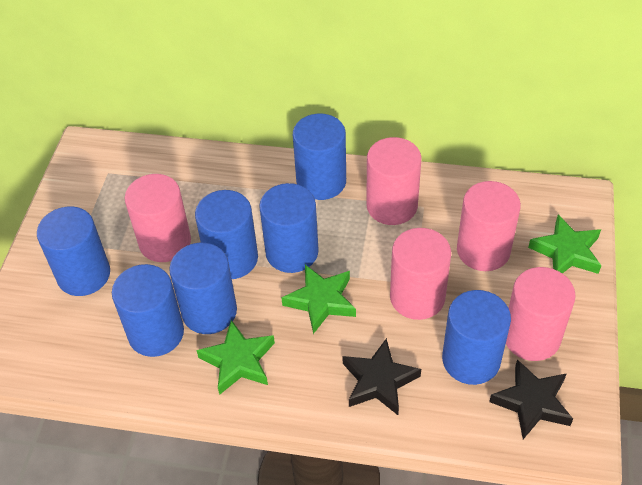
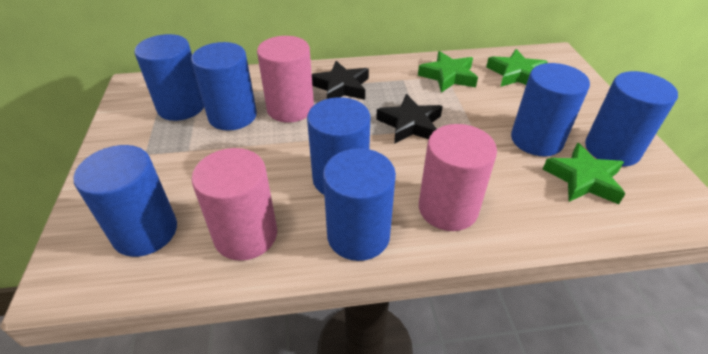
pink cylinder: [125,174,191,262] [366,137,421,225] [390,228,451,320] [457,181,521,271] [506,267,576,361] = 5 -> [191,148,277,261] [257,36,314,123] [419,124,497,231] = 3

